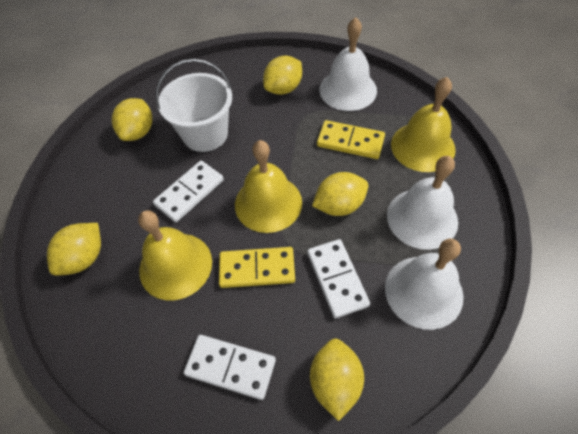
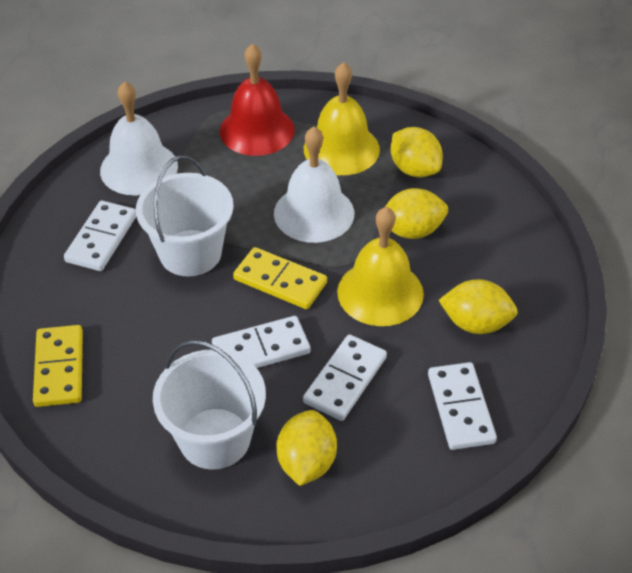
red bell: none = 0 -> [220,43,295,156] = 1
white bell: [319,17,377,111] [385,238,464,330] [387,156,458,250] = 3 -> [100,81,178,196] [274,127,354,243] = 2
white bucket: [155,59,232,152] = 1 -> [136,155,234,276] [153,340,266,470] = 2
white domino: [153,161,224,222] [184,335,276,400] [307,239,370,318] = 3 -> [64,201,136,271] [212,316,310,368] [303,334,387,421] [428,362,497,450] = 4
yellow bell: [138,210,212,300] [235,140,302,233] [391,77,456,172] = 3 -> [304,62,380,175] [337,207,424,326] = 2
yellow lemon: [47,223,101,276] [112,98,152,141] [263,56,302,95] [310,339,364,421] [312,172,368,216] = 5 -> [276,410,337,486] [385,188,448,239] [391,127,443,178] [438,279,518,334] = 4

